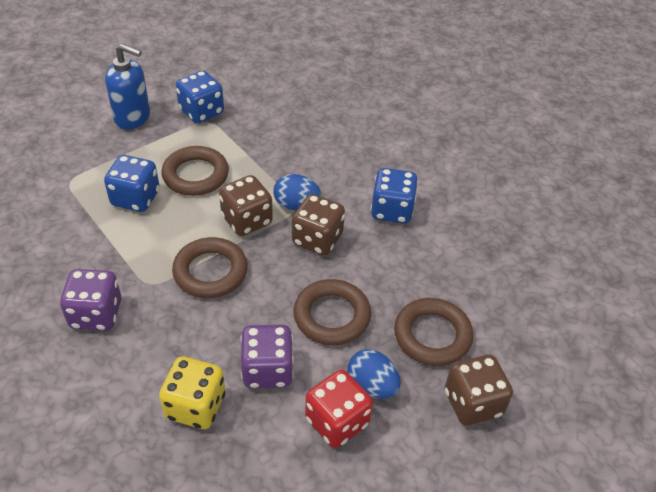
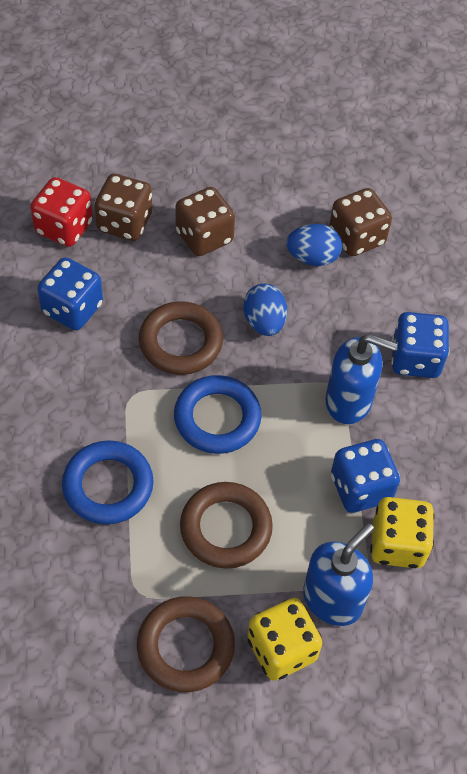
blue ring: none = 0 -> [62,440,154,524] [174,375,262,454] = 2
blue soap dispenser: [105,44,150,129] = 1 -> [303,523,374,626] [325,334,397,424] = 2
brown ring: [162,146,229,196] [172,237,248,298] [293,279,371,345] [394,298,473,366] = 4 -> [137,596,235,692] [139,301,223,375] [180,482,273,569] = 3
purple dice: [60,269,121,331] [241,325,294,388] = 2 -> none = 0
yellow dice: [159,357,225,429] = 1 -> [247,598,322,681] [370,497,435,568] = 2

